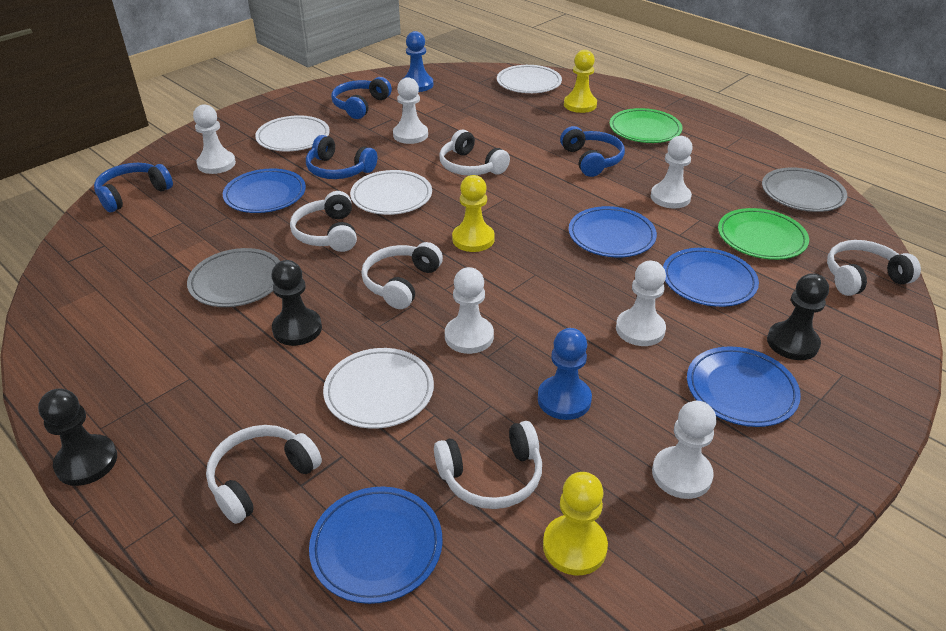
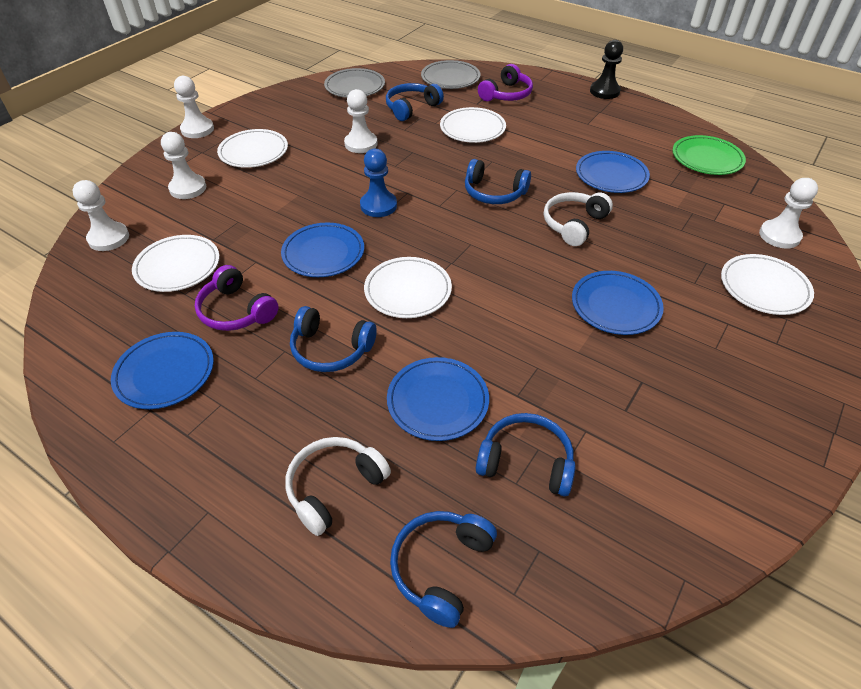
black pawn: [38,388,117,486] [271,260,322,346] [767,273,829,360] = 3 -> [590,40,623,99] = 1
blue headphones: [94,163,173,212] [306,135,377,179] [331,77,392,119] [560,126,625,177] = 4 -> [290,306,377,372] [386,83,444,121] [390,511,497,628] [465,159,531,204] [476,413,576,497] = 5
blue pawn: [403,31,433,92] [538,328,592,420] = 2 -> [360,149,397,217] = 1
green plate: [609,108,682,143] [718,208,809,260] = 2 -> [673,135,746,175] = 1
purple headphones: none = 0 -> [195,265,279,331] [478,64,533,101] = 2
white headphones: [206,425,322,524] [290,191,357,252] [361,242,443,309] [434,421,542,509] [439,130,510,176] [827,240,921,296] = 6 -> [285,437,391,536] [544,192,613,246] = 2
white pawn: [193,104,236,174] [393,77,428,144] [445,267,494,354] [616,261,666,346] [651,136,693,208] [652,401,716,499] = 6 -> [73,180,129,251] [161,132,206,199] [174,76,214,138] [344,89,378,153] [759,178,818,249] = 5
white plate: [255,115,330,151] [323,348,434,429] [350,170,432,215] [497,65,562,93] = 4 -> [132,235,219,292] [217,129,288,168] [364,257,452,318] [440,107,506,143] [721,254,814,315] = 5
yellow pawn: [452,175,495,252] [543,472,608,575] [564,50,597,113] = 3 -> none = 0

